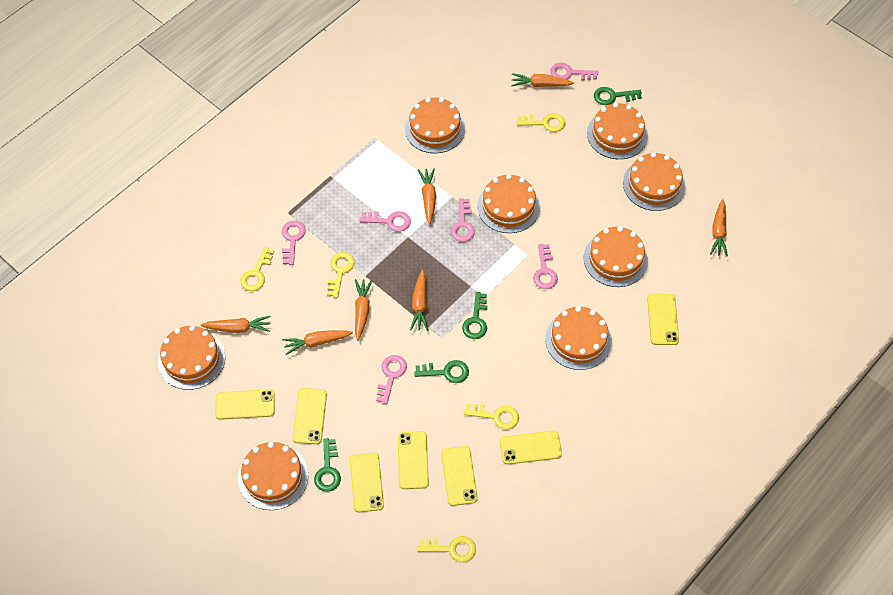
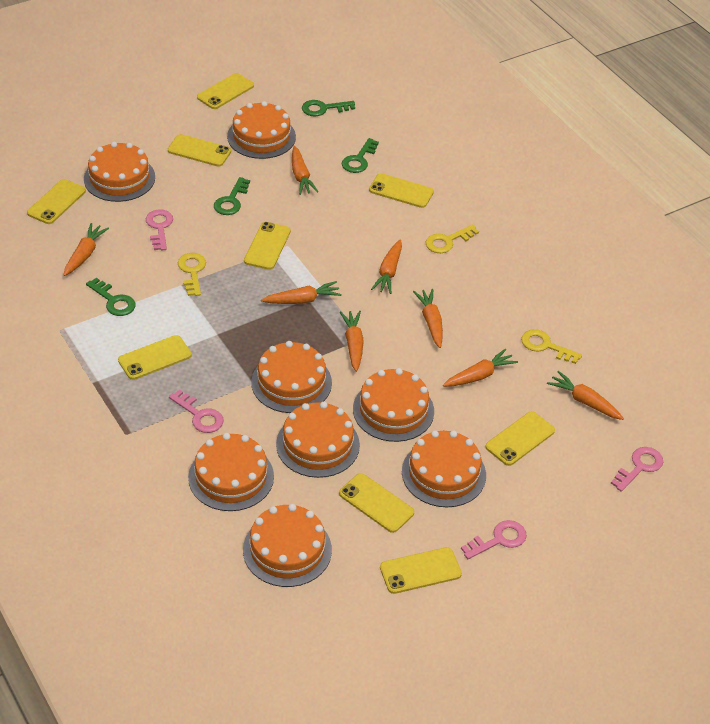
orange carrot: [201,316,271,333] [282,330,353,355] [355,279,373,340] [410,270,428,331] [418,168,436,224] [511,73,574,87] [710,199,728,256] = 7 -> [64,223,109,276] [261,281,342,304] [292,146,319,195] [340,311,364,372] [371,240,402,294] [413,289,443,348] [443,348,518,387] [547,371,624,420] = 8
pink key: [282,221,306,265] [360,211,411,232] [376,355,407,404] [451,198,475,242] [533,244,558,289] [550,63,598,81] = 6 -> [146,209,173,250] [169,389,224,433] [461,520,527,559] [611,447,663,492] = 4
yellow key: [240,247,274,291] [327,252,355,298] [417,536,476,562] [464,404,519,430] [517,113,566,132] = 5 -> [178,253,206,296] [425,224,479,253] [521,329,582,364] = 3
yellow phone: [215,389,275,420] [292,388,327,444] [350,453,384,513] [398,431,429,489] [441,446,478,506] [500,431,562,465] [647,294,679,345] = 7 -> [27,179,86,224] [118,335,192,380] [168,134,231,167] [197,73,254,109] [244,222,291,270] [339,473,414,533] [369,173,434,208] [380,547,462,594] [485,412,555,466] = 9

